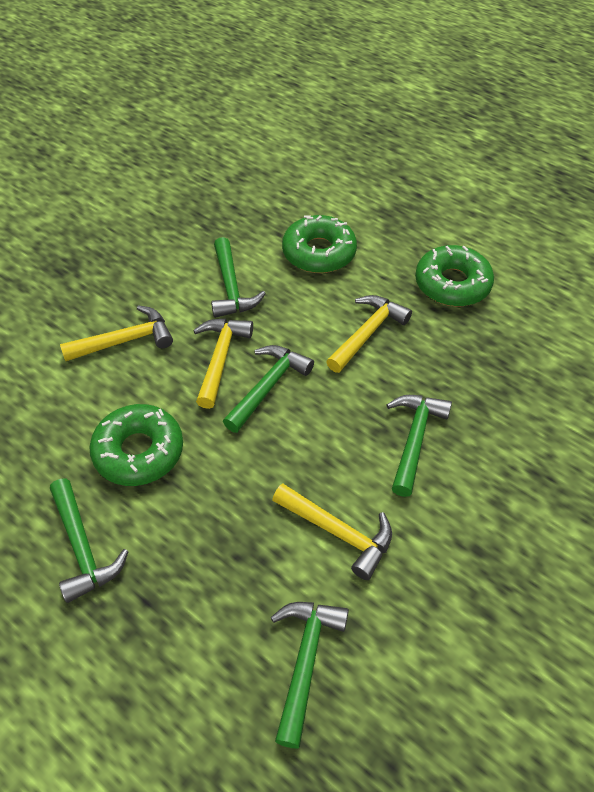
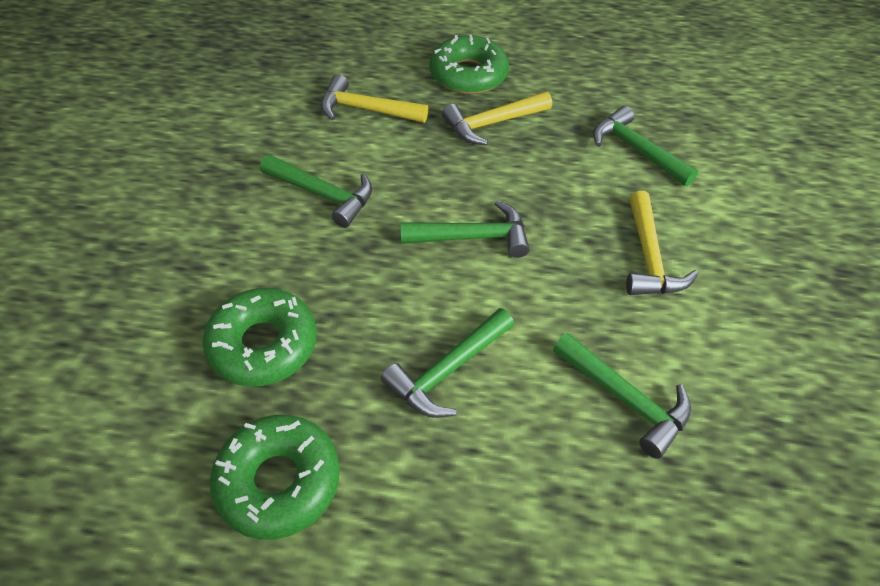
yellow hammer: [60,305,173,361] [193,319,253,409] [272,484,392,580] [326,295,412,373] = 4 -> [321,75,428,123] [442,91,552,145] [626,191,698,295] = 3

